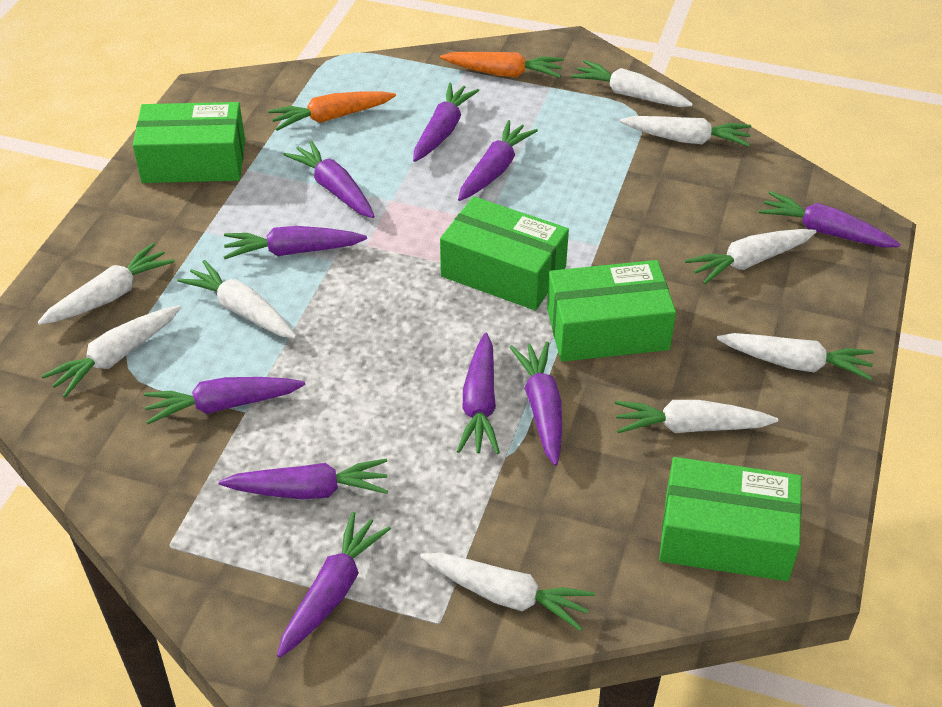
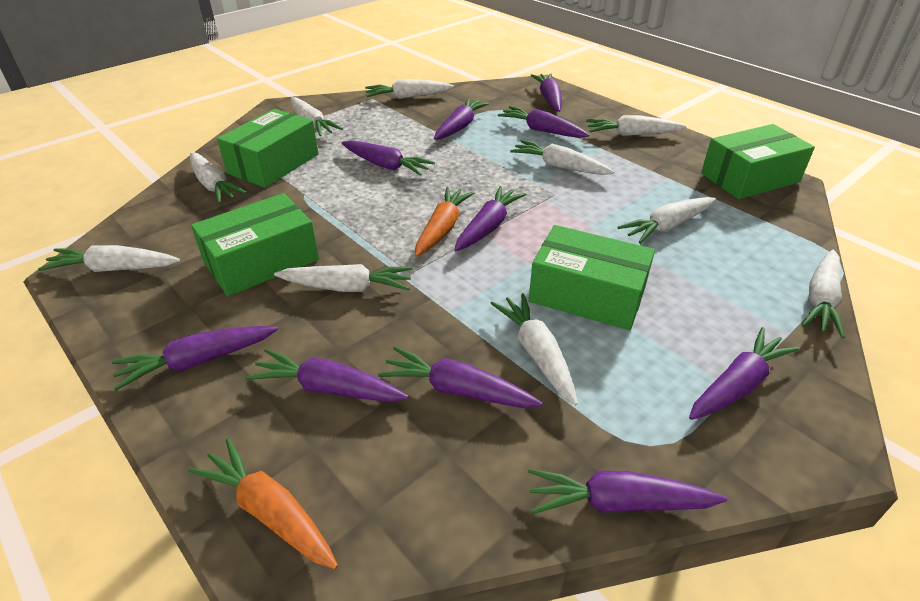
white carrot: [38,243,175,325] [42,305,181,398] [178,260,297,339] [420,553,595,631] [571,60,693,107] [614,400,778,433] [620,116,751,147] [685,229,817,284] [717,333,874,380] = 9 -> [38,245,180,272] [190,152,247,203] [274,264,413,292] [291,97,343,136] [365,79,454,99] [490,293,578,406] [510,140,614,175] [586,115,687,136] [617,197,716,244] [802,250,845,338] = 10

